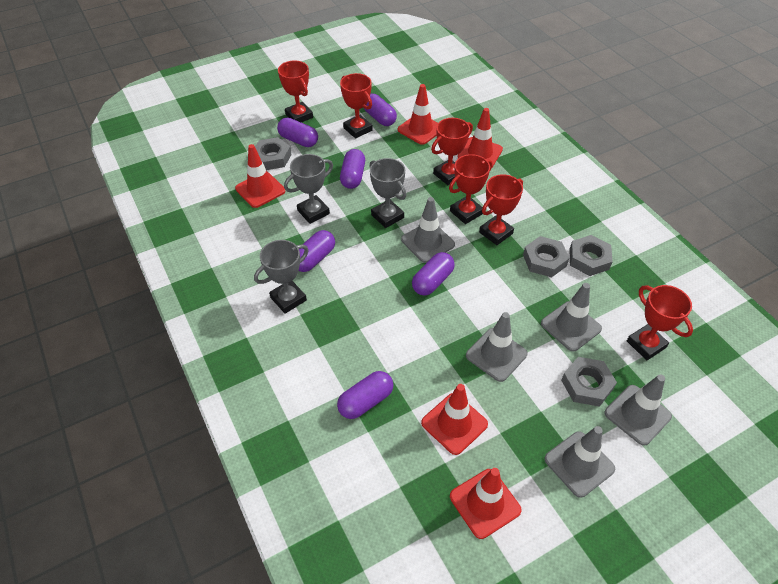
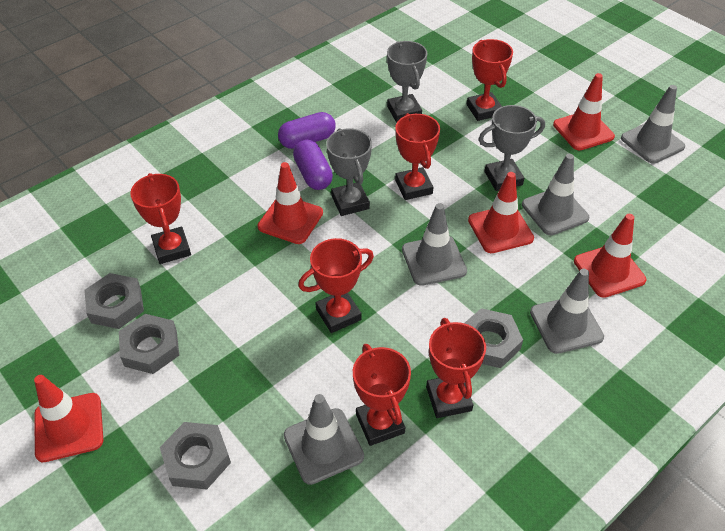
purple capsule: [277,118,318,147] [299,230,335,272] [337,371,393,419] [340,149,365,189] [364,94,397,126] [412,252,455,296] = 6 -> [278,112,336,149] [293,140,333,190] = 2

